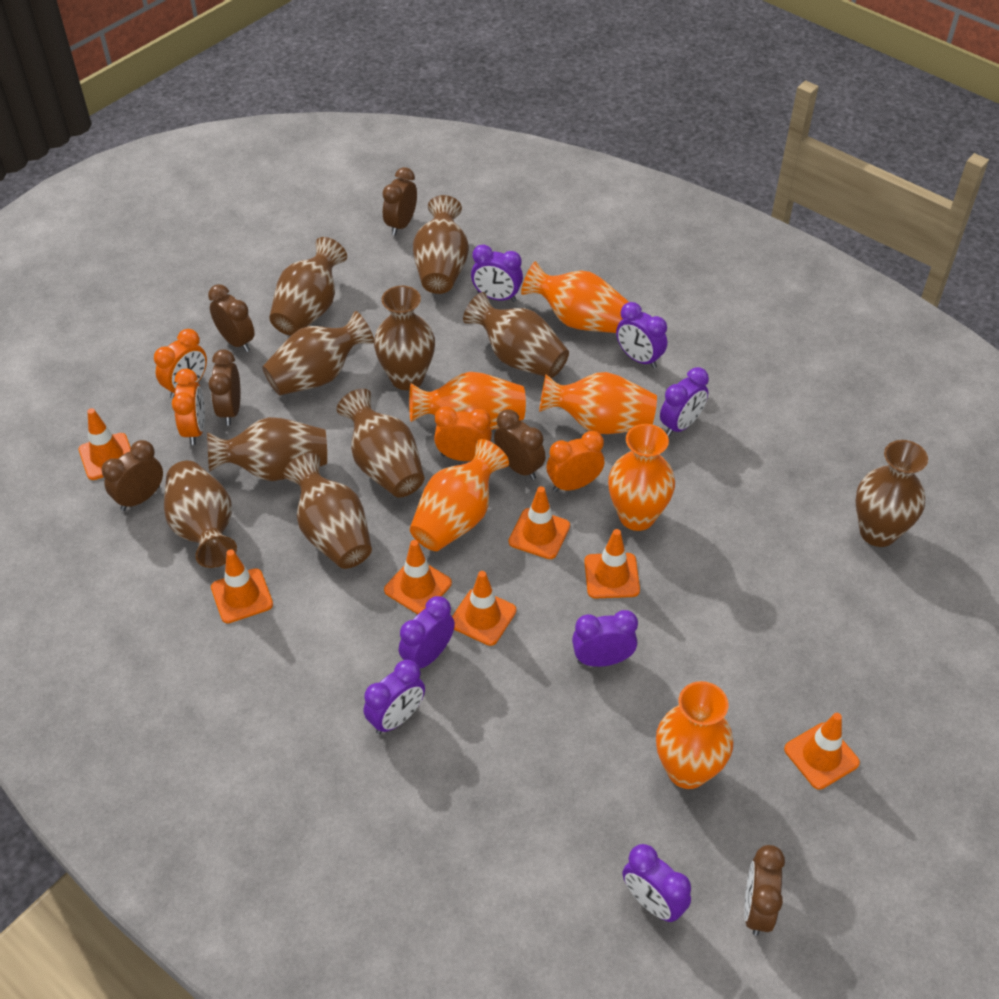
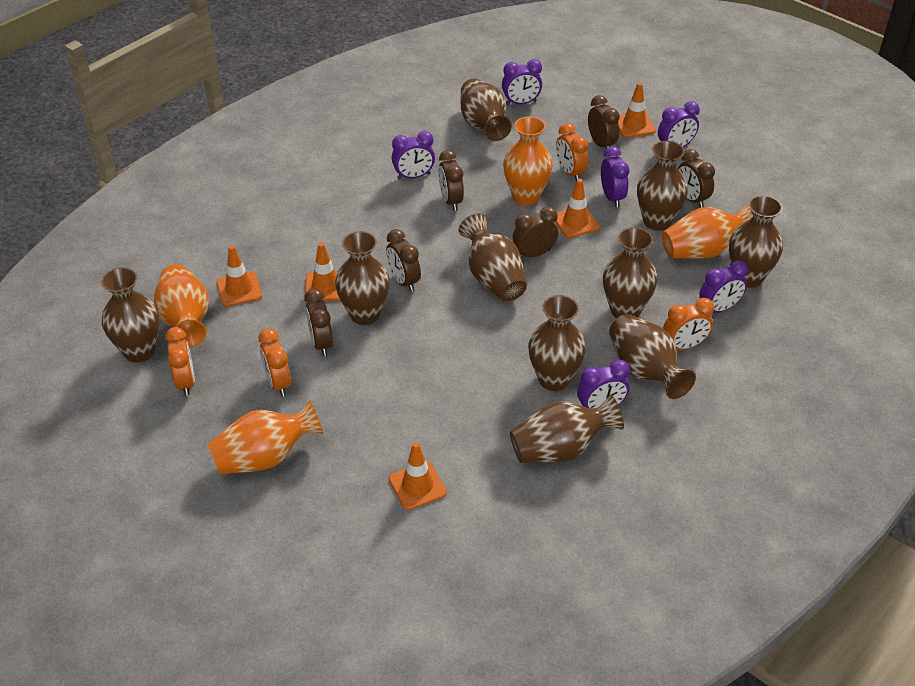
orange traffic cone: [79,408,131,480] [211,549,273,623] [384,540,452,614] [452,571,516,646] [508,486,570,559] [584,529,640,599] [784,713,860,790] = 7 -> [216,245,262,307] [305,242,341,301] [389,442,447,510] [555,178,600,238] [618,82,656,138] = 5
orange vase: [409,372,526,430] [410,439,509,551] [521,261,629,333] [539,372,657,434] [608,424,675,531] [656,681,734,789] = 6 -> [154,264,209,347] [208,400,324,475] [503,116,553,206] [662,203,753,259] = 4
purple clock: [364,660,425,734] [399,596,455,668] [471,244,523,302] [572,610,638,667] [616,302,667,368] [623,844,691,922] [660,367,709,437] = 7 -> [392,131,435,180] [502,59,542,105] [577,360,630,408] [601,146,629,207] [658,101,700,147] [699,260,748,313] = 6

